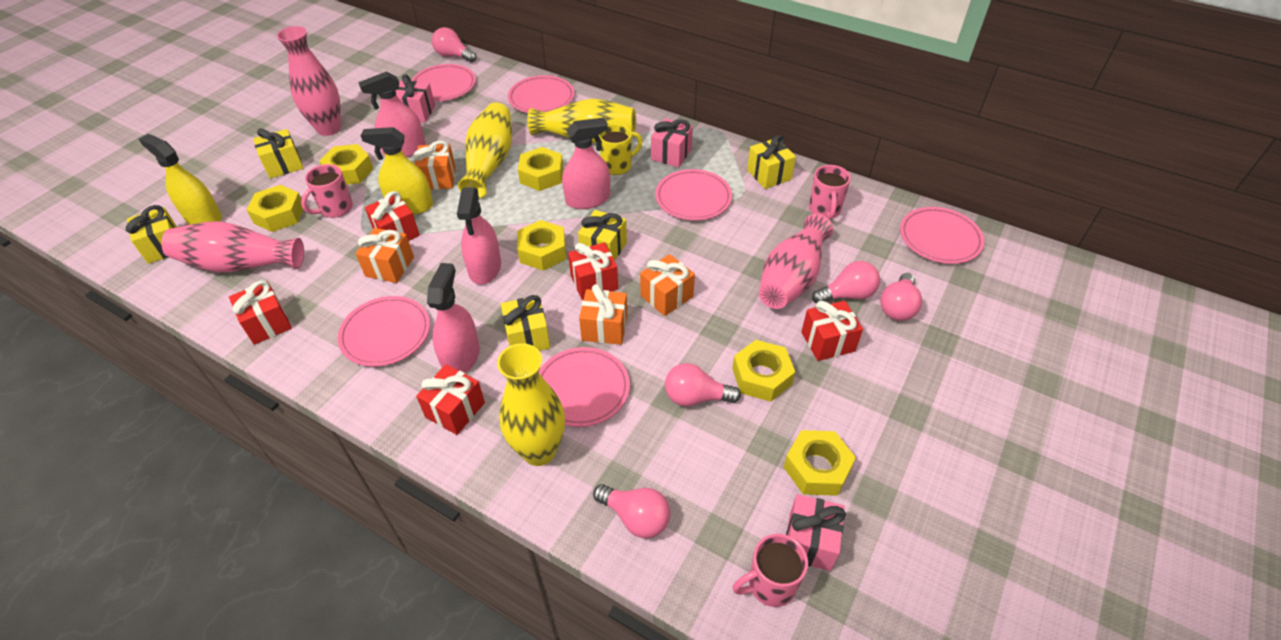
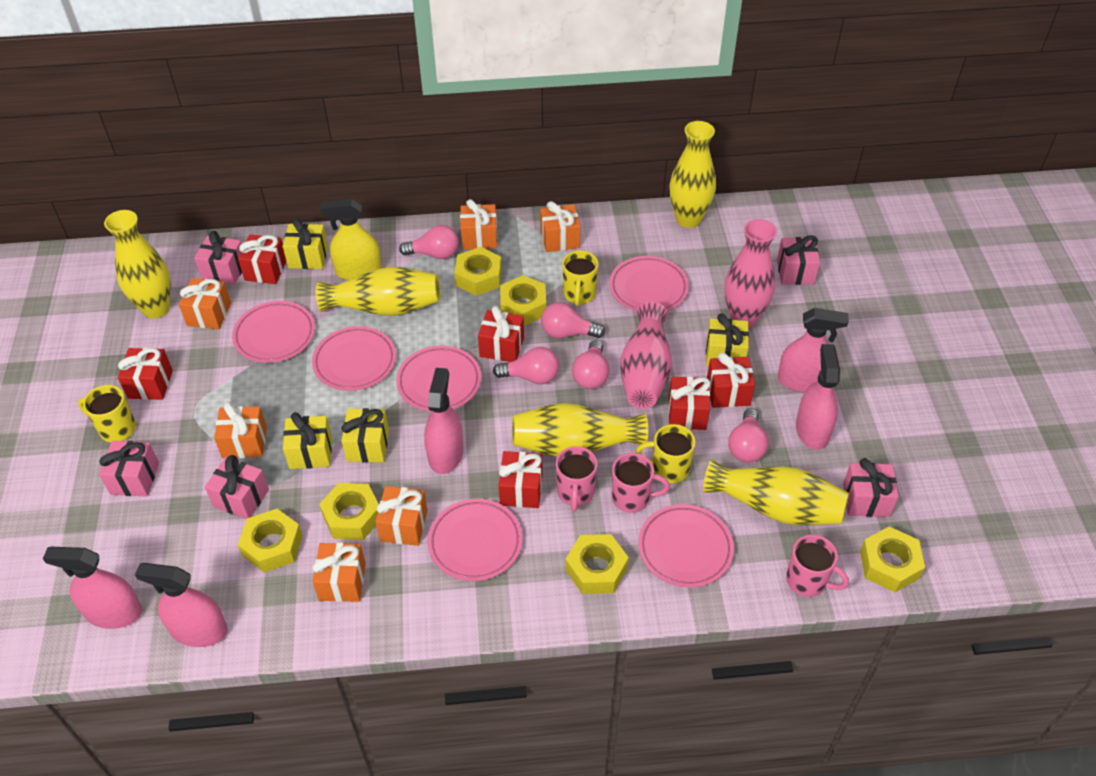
orange gift: [355,228,414,283] [413,141,456,190] [579,284,627,345] [640,254,695,316] = 4 -> [179,278,231,329] [214,402,267,459] [312,543,366,602] [375,486,427,546] [460,199,497,250] [540,201,581,252] = 6
pink gift: [395,74,435,122] [651,119,693,168] [786,494,846,571] = 3 -> [99,441,159,497] [194,231,242,285] [205,455,269,519] [777,235,820,285] [843,458,899,517] = 5
pink spray bottle: [358,72,426,158] [427,263,480,373] [457,188,501,285] [562,118,610,209] = 4 -> [43,547,142,629] [135,563,227,647] [424,368,463,474] [778,308,849,393] [796,344,840,450] = 5
pink vase: [161,221,304,272] [277,26,341,136] [759,214,833,309] = 3 -> [620,301,672,409] [724,219,777,328] = 2
red gift: [229,280,292,345] [365,191,420,241] [416,364,485,435] [568,242,618,300] [801,300,863,361] = 5 -> [118,348,173,400] [238,234,286,284] [478,306,524,362] [499,451,543,508] [668,377,710,430] [707,352,755,408] = 6
yellow gift: [126,205,177,264] [253,128,304,179] [501,295,550,351] [578,210,627,261] [747,135,796,189] = 5 -> [283,218,328,269] [283,412,332,469] [341,408,389,463] [706,313,749,366] = 4
yellow mug: [599,124,642,175] = 1 -> [78,385,136,442] [562,251,598,306] [636,424,696,483] = 3
yellow spray bottle: [139,134,222,225] [360,127,433,215] = 2 -> [320,199,382,280] = 1
yellow vase: [458,102,512,198] [497,343,565,466] [527,99,636,143] = 3 -> [104,210,171,318] [316,267,440,316] [512,403,648,457] [669,121,716,228] [703,459,849,525] = 5

